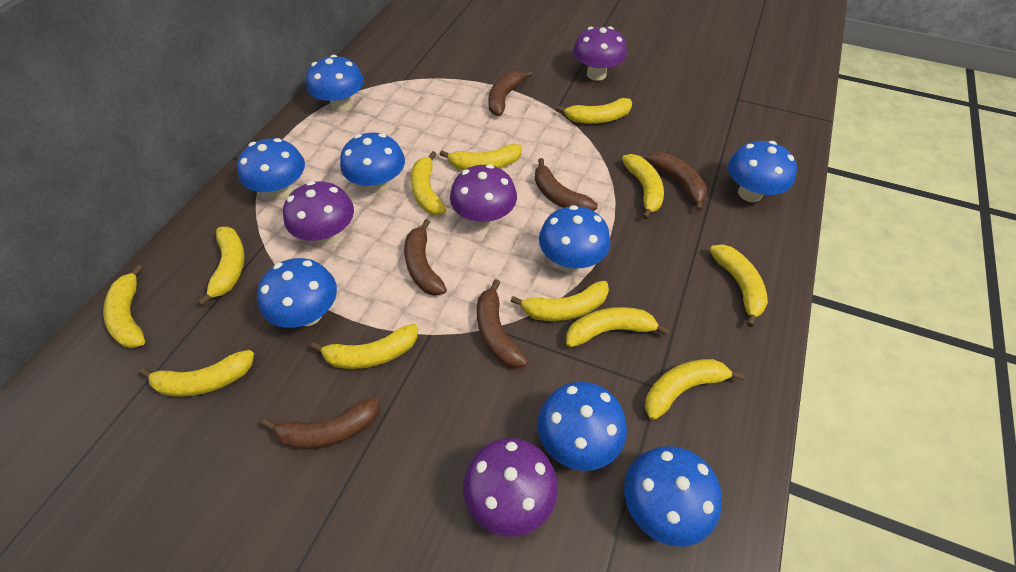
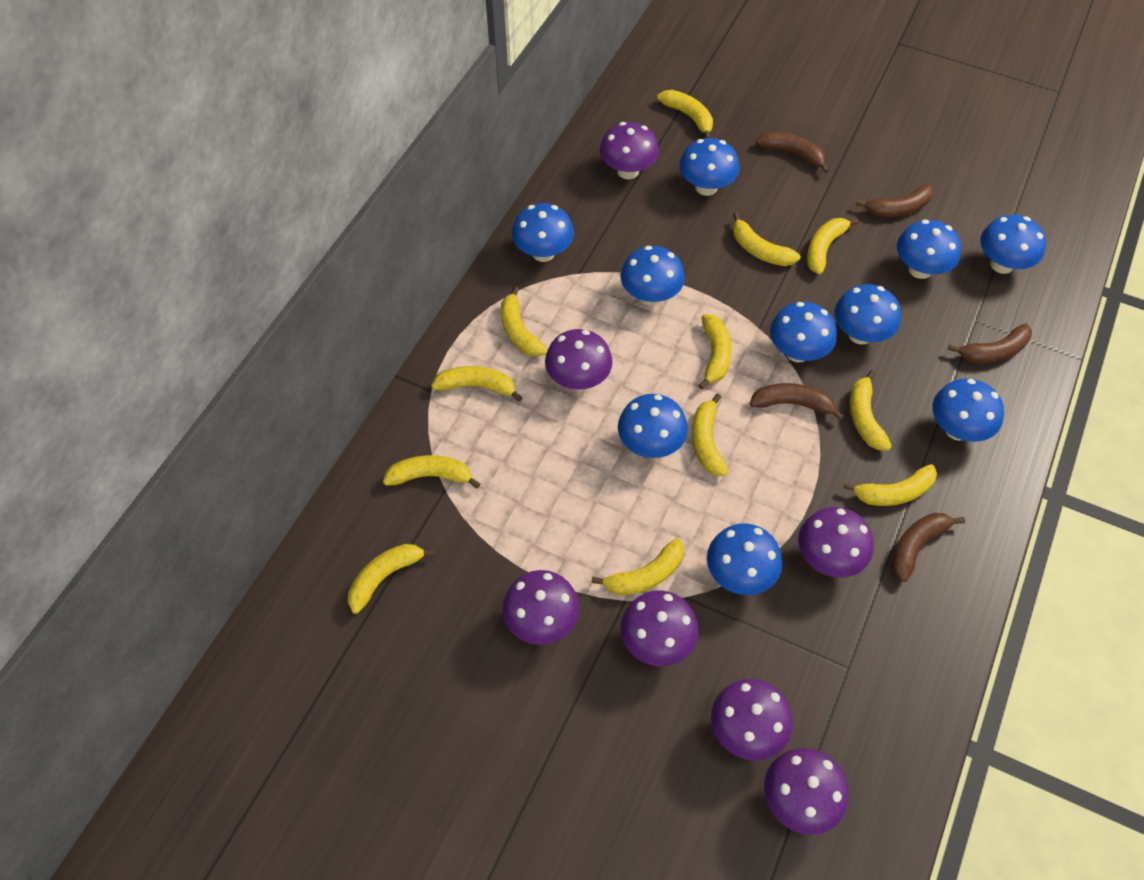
blue mushroom: [237,138,305,200] [257,258,337,328] [306,55,364,113] [340,133,405,194] [537,382,627,471] [539,205,610,271] [624,446,722,547] [728,141,797,202] = 8 -> [512,203,574,262] [618,394,688,458] [620,246,685,306] [679,138,739,196] [707,523,782,595] [770,302,837,362] [835,284,901,345] [897,220,961,279] [932,378,1004,442] [980,215,1046,274] = 10
brown banana: [262,397,380,449] [404,219,447,296] [477,279,528,368] [488,71,532,116] [535,158,598,211] [646,152,707,211] = 6 -> [750,383,844,420] [756,132,829,173] [855,184,934,217] [891,513,965,582] [948,323,1032,363] = 5
purple mushroom: [283,181,354,245] [450,164,517,228] [463,438,558,537] [573,26,627,81] = 4 -> [503,570,580,645] [545,329,613,390] [600,122,659,179] [621,590,699,666] [711,679,793,761] [764,748,849,835] [798,507,873,578] = 7

